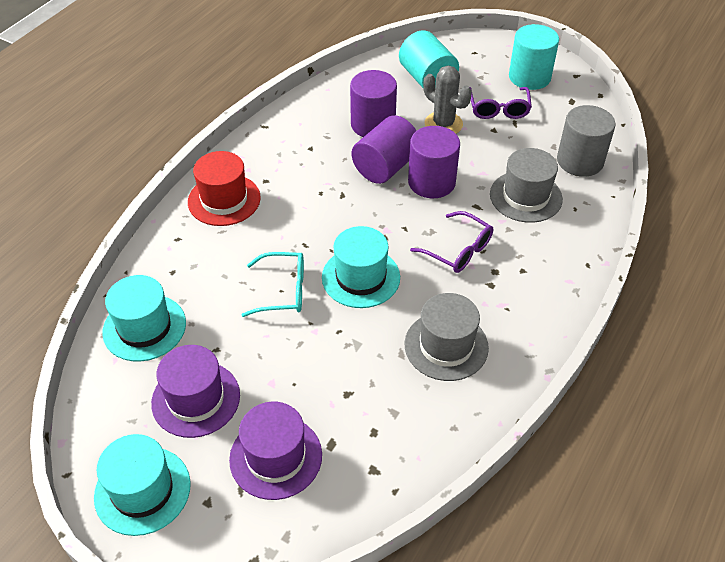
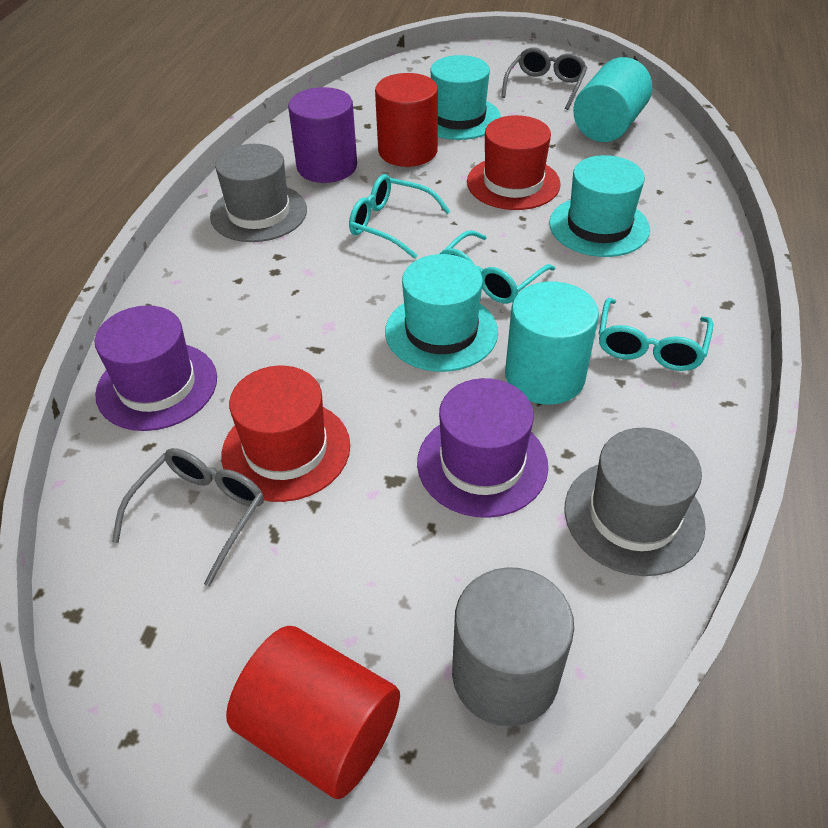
grey cactus: [423,66,472,134] = 1 -> none = 0
grey glasses: none = 0 -> [112,448,264,587] [501,47,587,110] = 2
purple cylinder: [350,70,397,137] [352,115,416,184] [408,126,460,198] = 3 -> [288,87,357,183] = 1
purple glasses: [410,211,493,273] [470,87,532,119] = 2 -> none = 0
red cylinder: none = 0 -> [226,626,400,799] [375,73,438,167] = 2
red hat: [188,151,261,226] = 1 -> [221,366,350,502] [467,115,561,210] = 2
turquoise glasses: [241,252,304,317] = 1 -> [349,174,451,259] [440,230,555,304] [599,298,713,371] = 3

